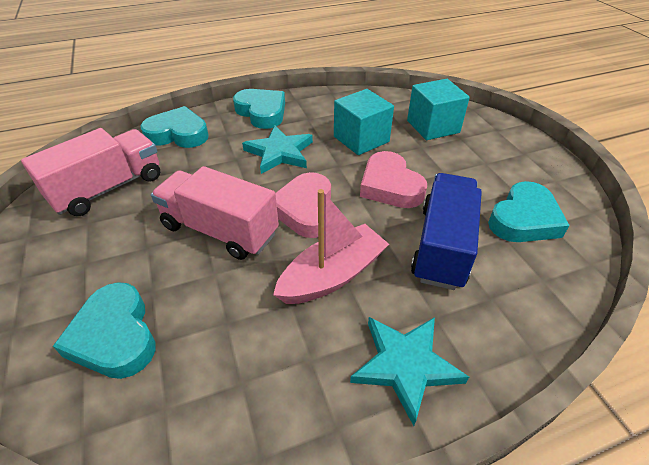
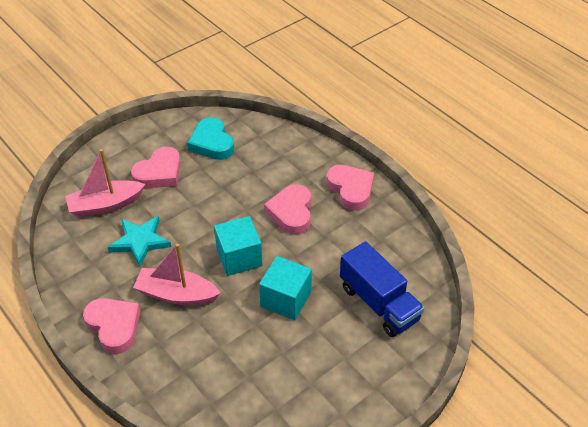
pink boat: [273,189,389,304] = 1 -> [65,149,145,218] [133,244,220,306] = 2
pink heart: [275,172,331,238] [360,151,427,208] = 2 -> [83,298,140,354] [131,147,181,188] [264,184,311,235] [326,165,374,211] = 4
pink truck: [21,128,160,216] [151,166,279,260] = 2 -> none = 0
turquoise heart: [53,282,156,379] [140,106,209,148] [233,89,285,129] [488,181,570,242] = 4 -> [188,117,234,160] = 1
turquoise star: [242,125,313,174] [350,317,469,426] = 2 -> [108,216,171,267] = 1

